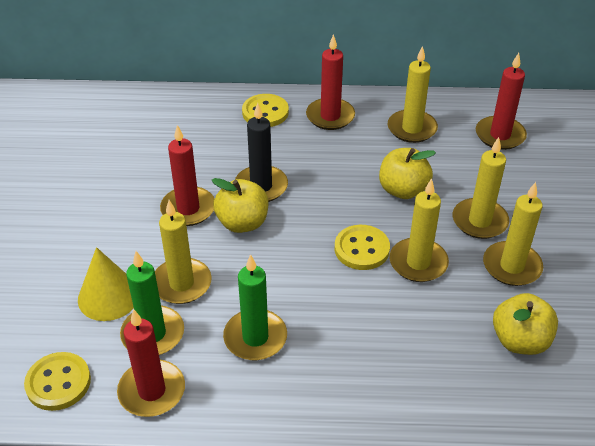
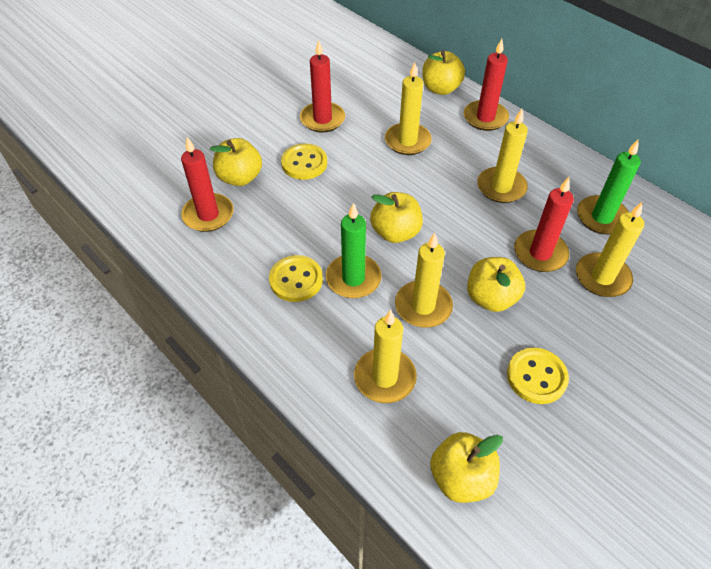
black candle: [235,103,288,202] = 1 -> none = 0
yellow apple: [212,178,268,233] [379,148,436,199] [493,293,558,355] = 3 -> [210,138,262,186] [370,192,423,243] [422,50,465,95] [430,432,503,503] [467,257,525,312] = 5
yellow cone: [78,247,134,321] = 1 -> none = 0

